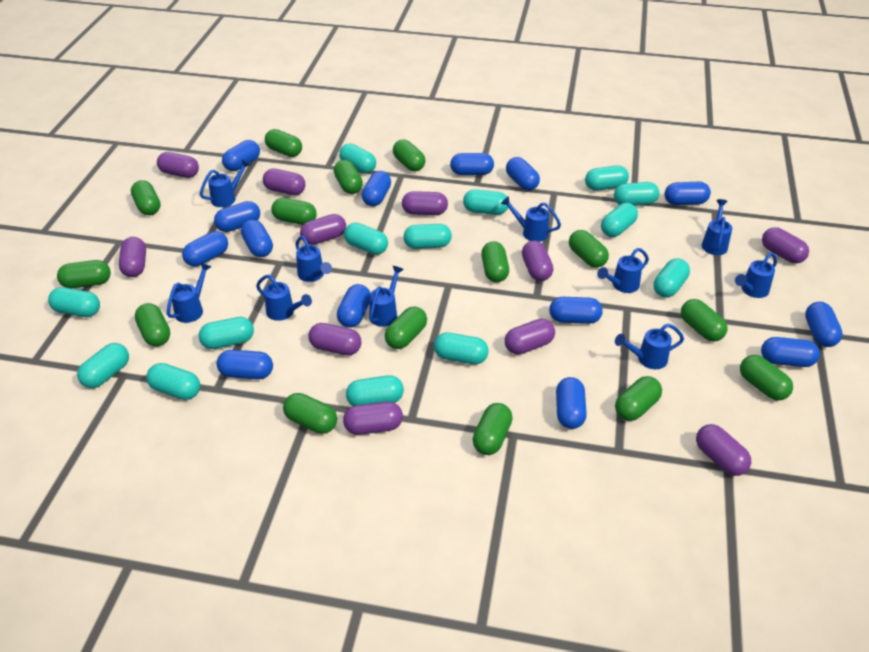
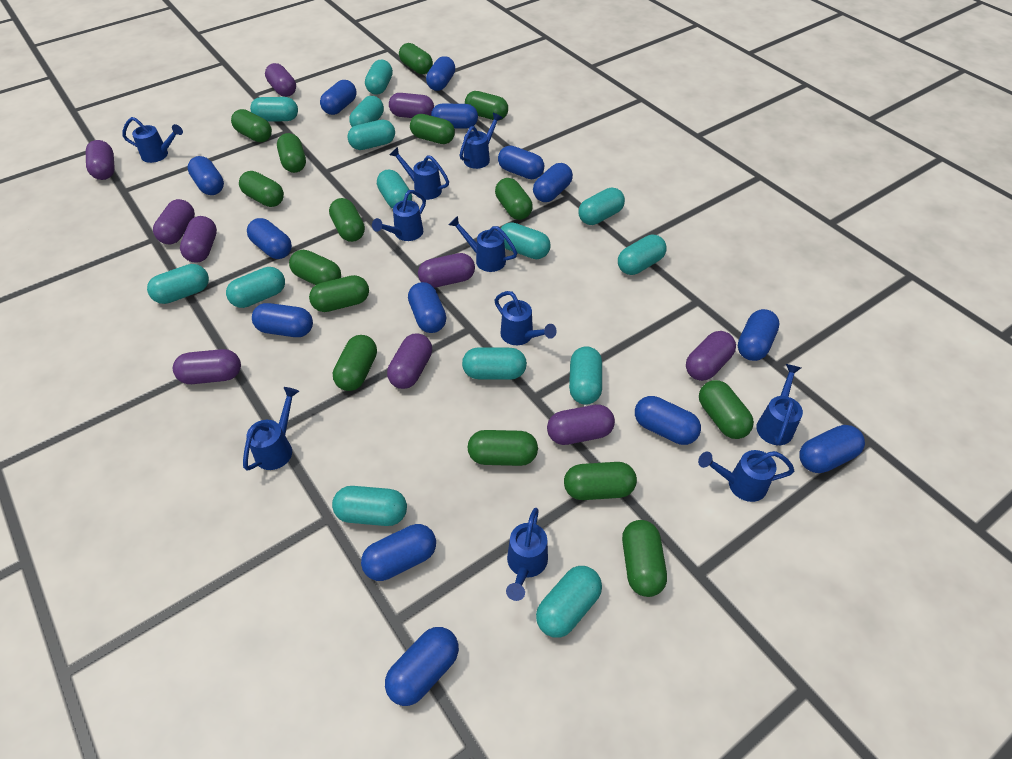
purple capsule: [119,237,146,277] [157,152,199,178] [263,169,305,195] [300,214,346,245] [308,323,361,355] [343,401,403,435] [402,191,448,215] [505,319,555,354] [522,241,553,281] [696,424,751,476] [762,227,809,263] = 11 -> [86,140,115,180] [153,199,195,244] [173,349,241,384] [180,216,217,263] [265,63,296,97] [387,334,432,389] [389,93,434,118] [418,253,475,288] [547,405,615,445] [686,331,736,381] = 10

